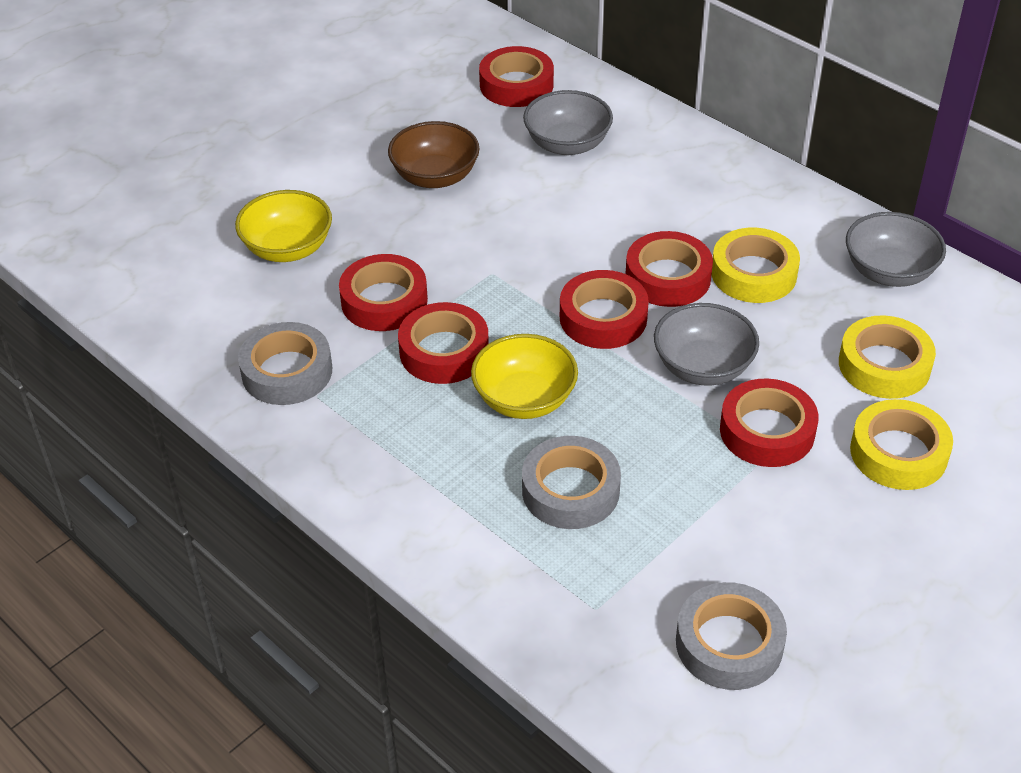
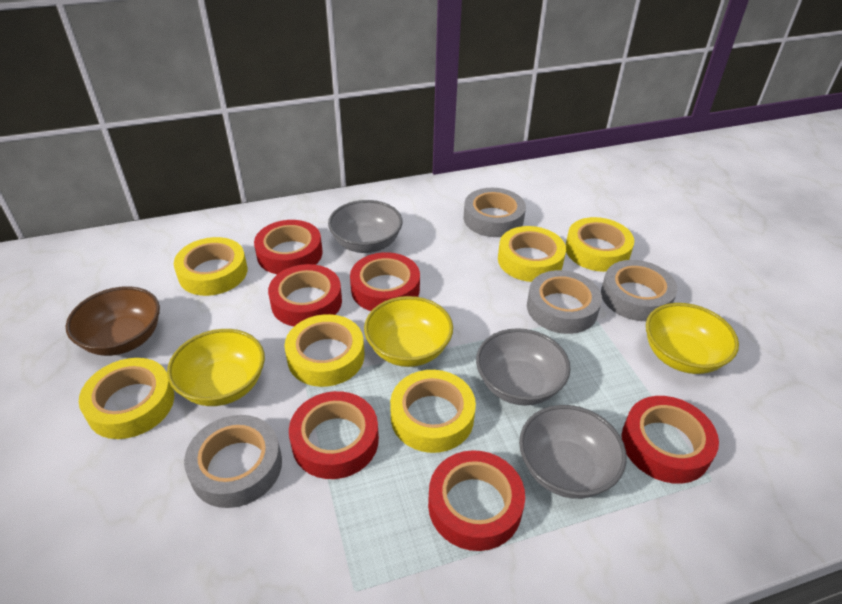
grey tape: [238,322,332,405] [522,436,621,529] [676,582,787,690] = 3 -> [184,415,282,508] [463,188,526,237] [527,270,602,334] [601,260,677,321] = 4
yellow bowl: [235,190,332,262] [471,334,578,419] = 2 -> [167,329,265,406] [364,296,453,367] [646,303,739,374] = 3
yellow tape: [712,228,800,303] [839,316,936,399] [850,399,953,490] = 3 -> [79,358,174,439] [174,237,247,296] [284,314,364,387] [390,370,476,453] [498,226,566,282] [565,217,634,272] = 6

